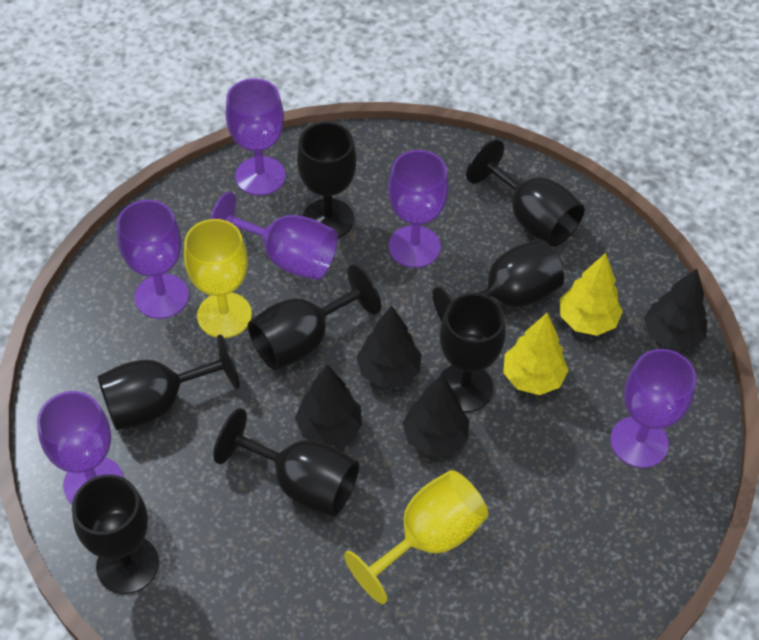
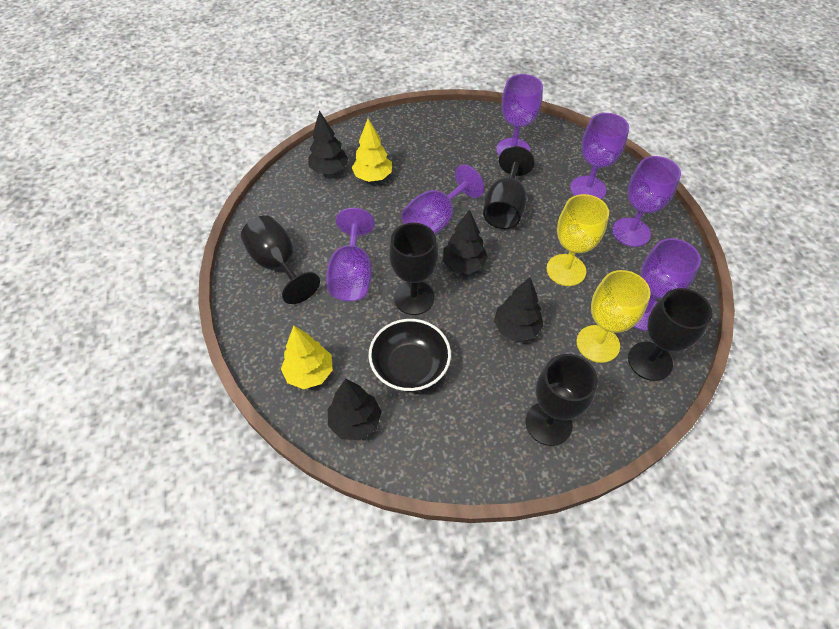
black bowl: none = 0 -> [369,319,451,391] = 1
black goblet: [72,474,159,594] [98,334,240,431] [213,408,359,516] [248,264,381,370] [297,122,356,238] [432,239,564,322] [439,293,506,412] [466,139,585,247] = 8 -> [241,215,320,304] [389,223,438,315] [483,146,535,229] [526,354,598,446] [628,288,712,381] = 5

